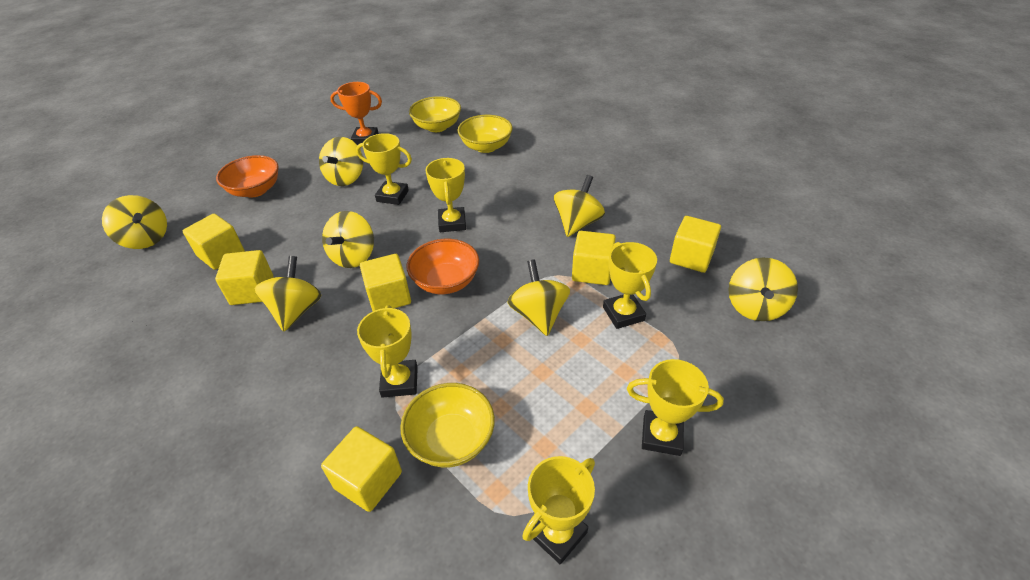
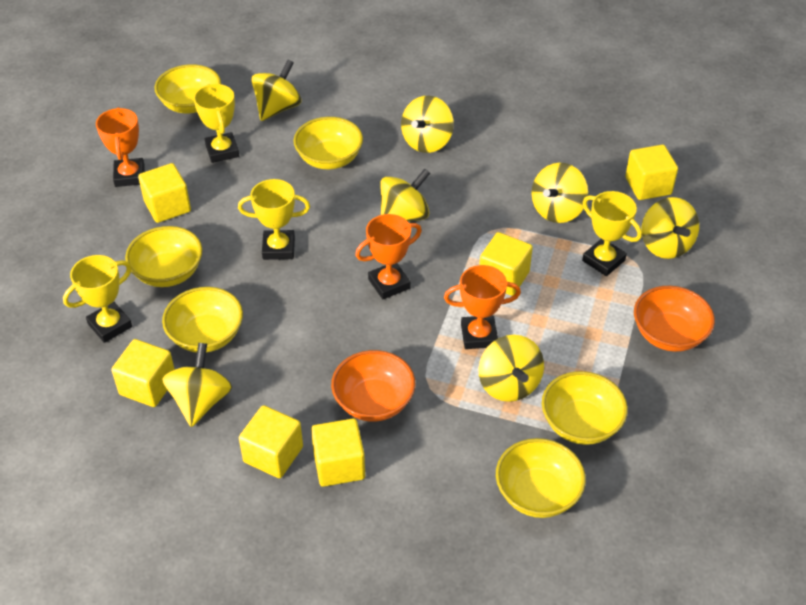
orange trophy: [330,82,382,145] = 1 -> [96,107,145,187] [355,214,422,299] [444,265,521,349] = 3
yellow bowl: [400,383,495,468] [409,96,461,132] [458,115,513,153] = 3 -> [125,226,203,287] [155,64,221,113] [162,287,243,353] [294,117,363,169] [496,438,586,518] [542,371,628,445] = 6
yellow trophy: [356,133,412,205] [357,305,418,398] [425,158,466,232] [522,456,595,564] [603,242,657,329] [627,359,724,456] = 6 -> [63,255,132,343] [194,84,239,163] [238,179,310,260] [582,191,642,276] = 4

